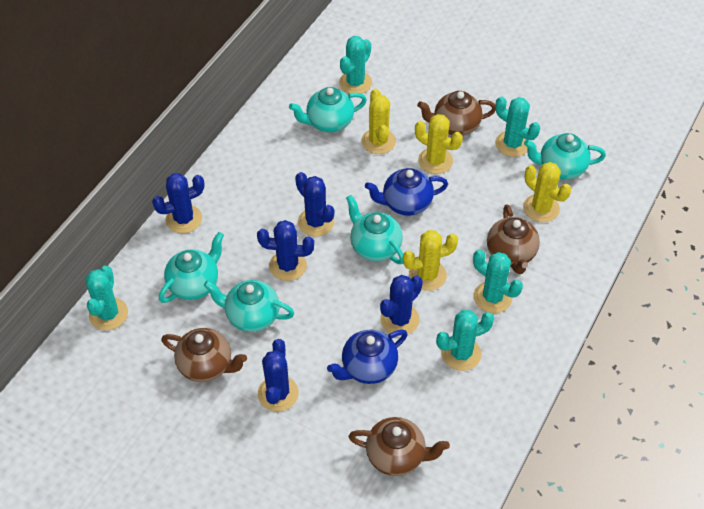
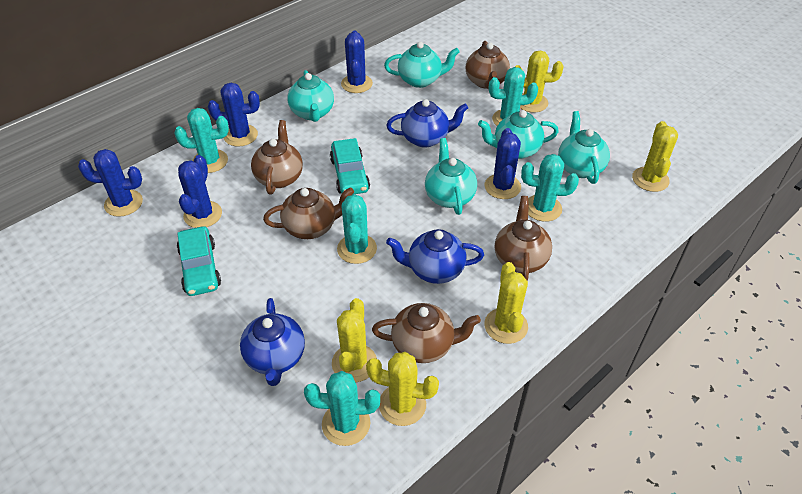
blue teapot: [327,329,408,384] [365,168,448,216] = 2 -> [240,298,305,386] [386,99,468,148] [386,229,484,284] = 3
brown teapot: [161,328,247,382] [349,417,450,476] [417,91,496,136] [487,205,540,274] = 4 -> [251,120,303,195] [263,187,354,239] [372,303,481,363] [466,41,510,89] [495,196,552,280] = 5
turquoise car: none = 0 -> [177,226,221,296] [330,138,370,195] = 2
yellow cactus: [361,89,396,154] [403,230,458,291] [415,114,463,174] [523,162,571,222] = 4 -> [332,298,377,382] [366,352,439,426] [484,262,528,344] [515,50,563,113] [632,121,678,192] = 5

